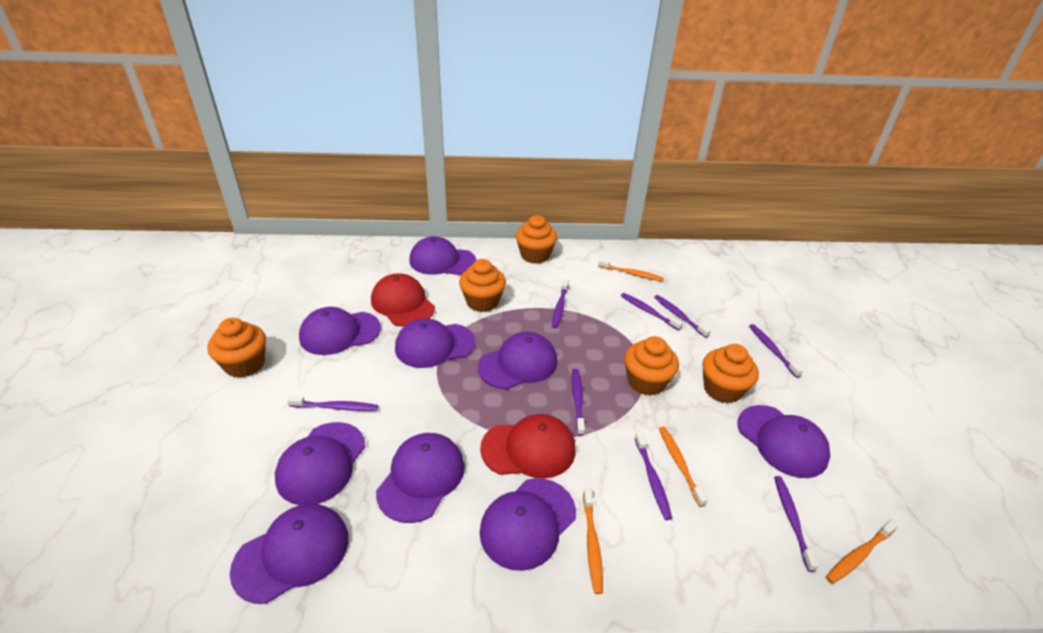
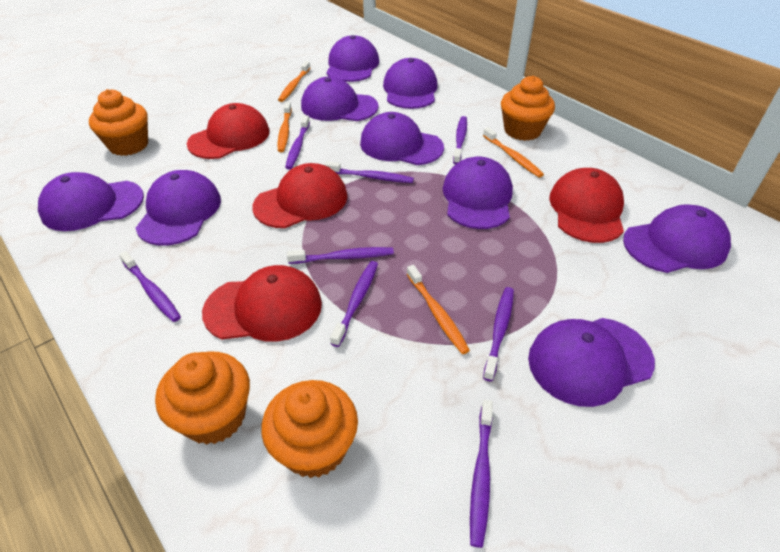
orange cupcake: [207,318,266,378] [459,259,506,312] [516,215,557,264] [624,336,679,396] [702,344,759,404] = 5 -> [89,89,148,156] [155,351,250,445] [261,380,358,478] [501,76,555,141] = 4
red cap: [371,273,435,326] [480,414,576,479] = 2 -> [187,103,270,159] [202,265,322,342] [252,163,347,228] [549,168,624,243] = 4

